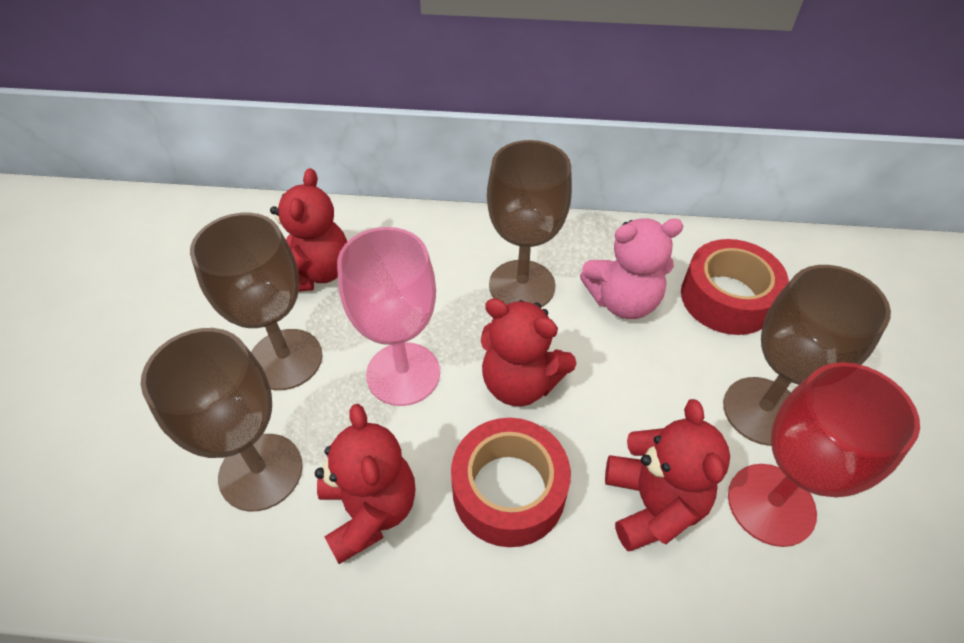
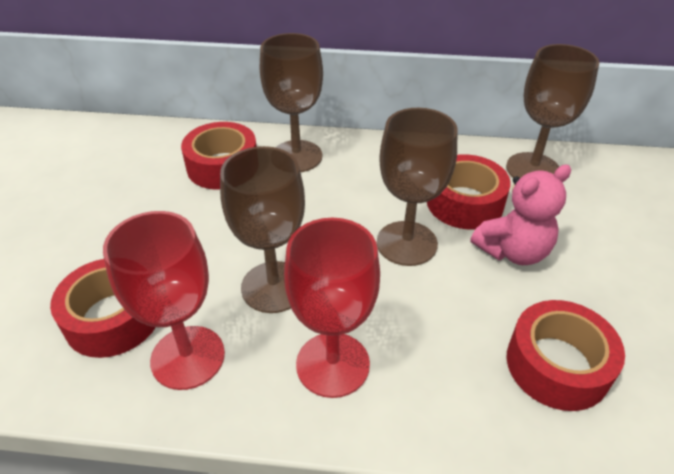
pink goblet: [337,227,440,406] = 1 -> none = 0
red goblet: [728,362,920,547] = 1 -> [103,211,225,390] [284,218,380,398] = 2
red tape: [451,418,571,547] [681,239,789,335] = 2 -> [50,259,156,358] [181,122,257,190] [427,154,511,229] [507,300,625,411] = 4
red teddy bear: [270,168,347,292] [315,404,416,564] [481,298,577,406] [605,399,730,551] = 4 -> none = 0

